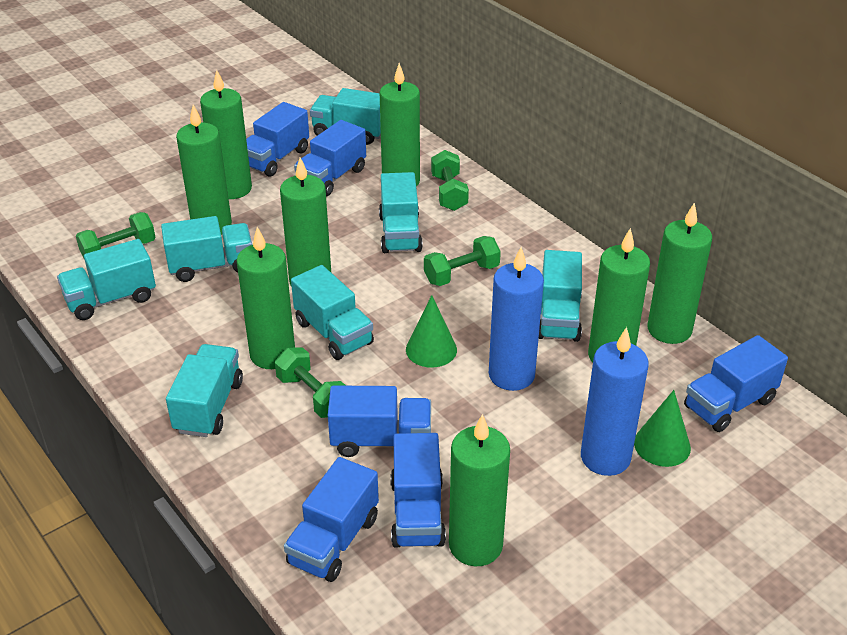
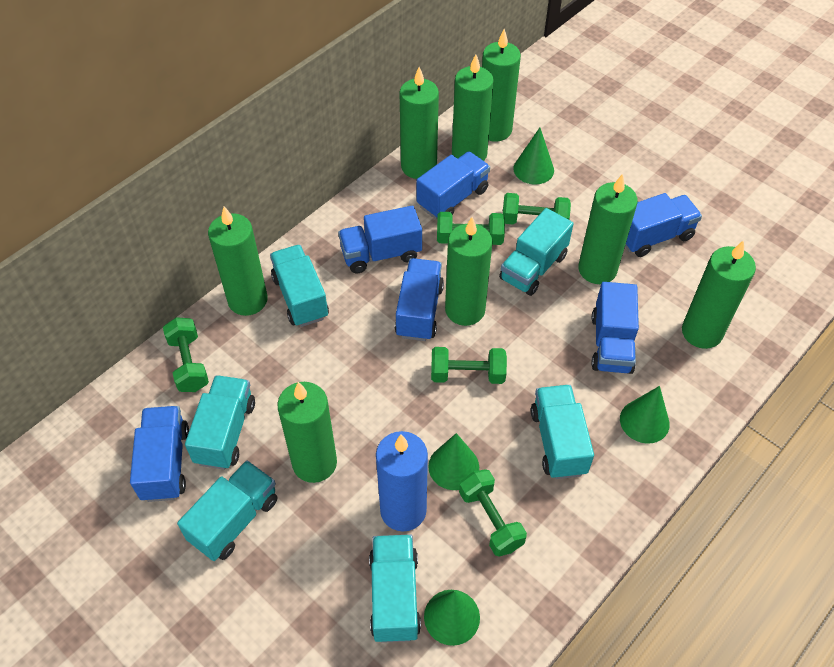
blue candle: [489,247,544,391] [581,327,649,476] = 2 -> [376,431,428,531] = 1
green cone: [406,295,457,368] [634,390,691,467] = 2 -> [424,590,480,646] [428,433,479,490] [513,128,554,185] [620,386,670,444] = 4
green dumbbell: [76,212,156,258] [275,347,346,418] [424,236,501,286] [431,150,469,211] = 4 -> [163,317,209,392] [431,347,507,384] [437,212,505,245] [459,469,527,556] [502,193,571,225] = 5
turquoise truck: [57,239,156,320] [161,216,252,282] [166,344,243,437] [291,265,374,360] [310,88,381,145] [379,172,423,253] [539,250,582,342] = 7 -> [177,460,277,561] [185,375,255,470] [270,245,329,327] [369,534,421,643] [499,208,573,296] [531,385,594,479] = 6

